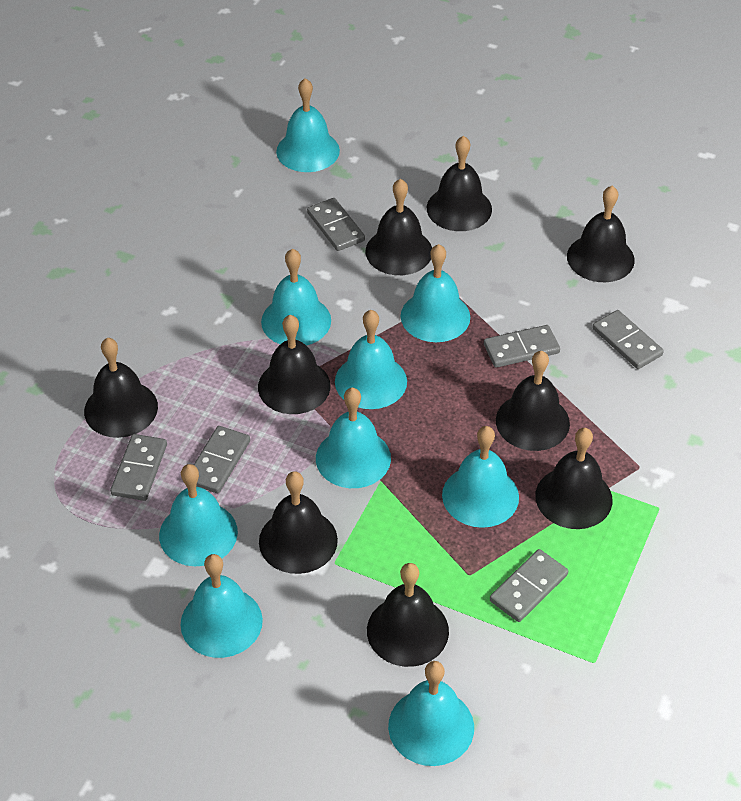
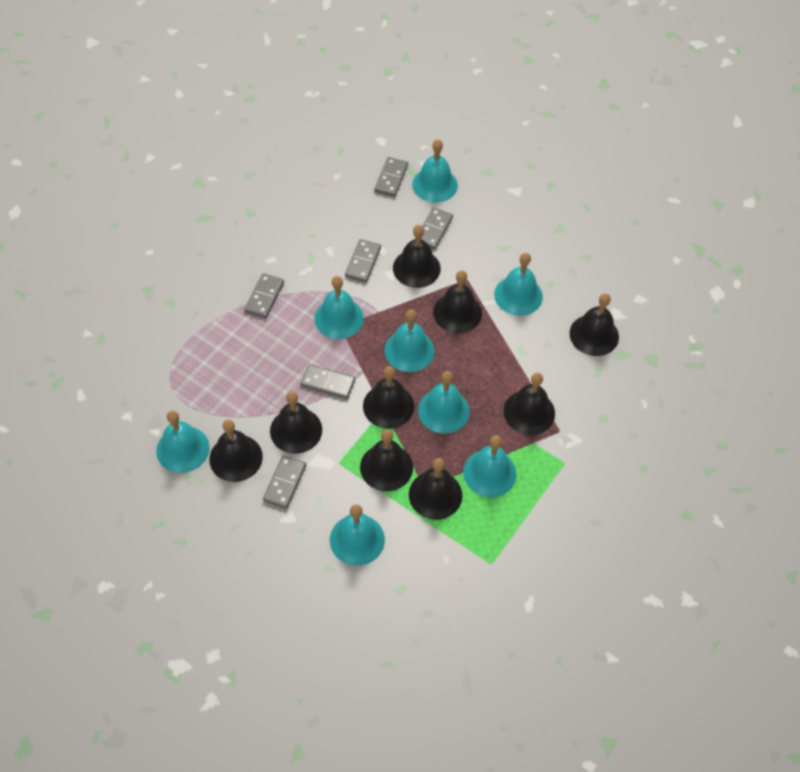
turquoise bell: [159,464,238,566] [180,554,263,658] [261,249,331,346] [276,78,340,172] [316,388,391,488] [335,310,407,409] [388,661,474,766] [400,244,470,342] [442,426,519,528] = 9 -> [156,411,210,473] [315,276,364,339] [330,504,385,566] [384,309,435,372] [412,139,458,203] [418,371,469,434] [463,435,516,497] [494,253,543,316] = 8

